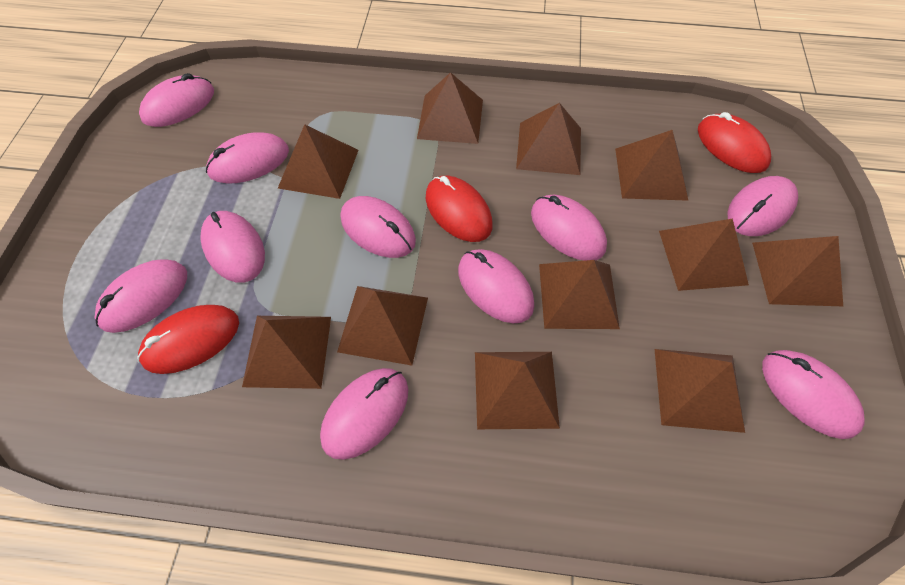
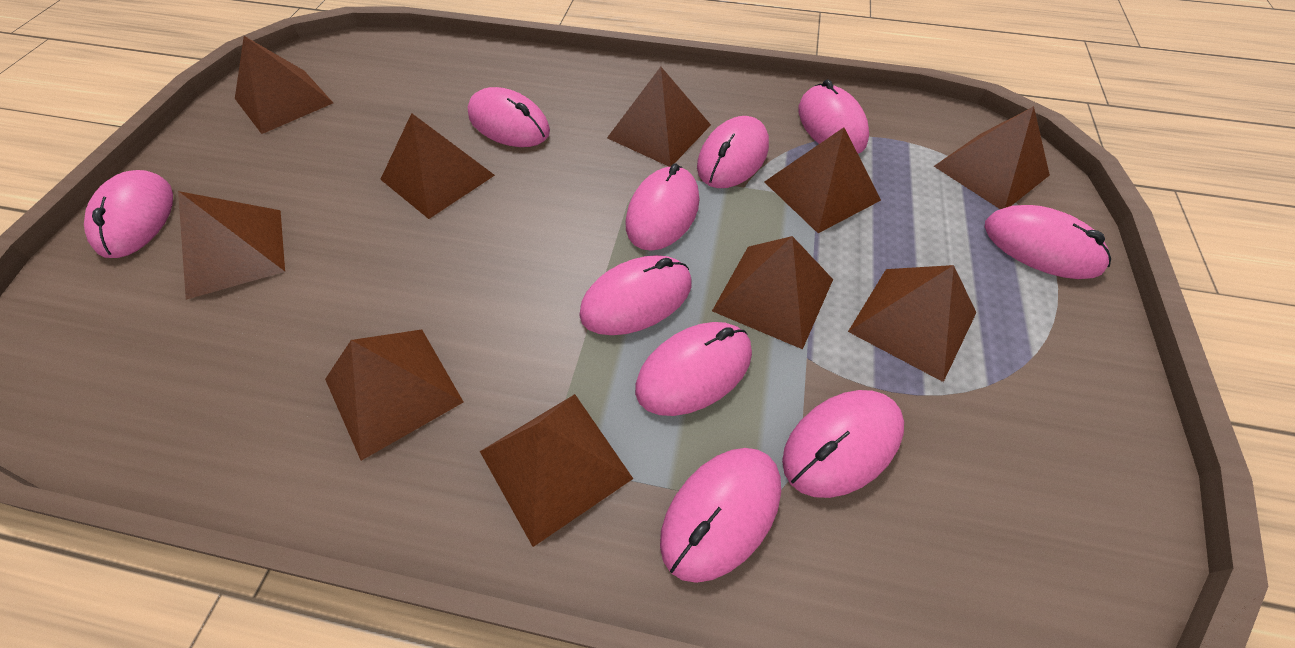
brown pyramid: [242,316,331,389] [278,124,358,199] [337,286,428,366] [417,72,483,144] [475,352,560,429] [516,103,581,175] [539,260,620,329] [615,130,689,201] [655,349,745,433] [659,219,749,291] [752,236,843,306] = 11 -> [178,191,285,300] [235,36,333,134] [325,329,463,461] [380,113,495,219] [480,394,633,547] [607,67,711,167] [712,236,833,349] [764,127,881,233] [848,265,977,382] [934,106,1050,209] = 10
red mouse: [138,305,239,374] [426,176,493,242] [698,112,771,173] = 3 -> none = 0

